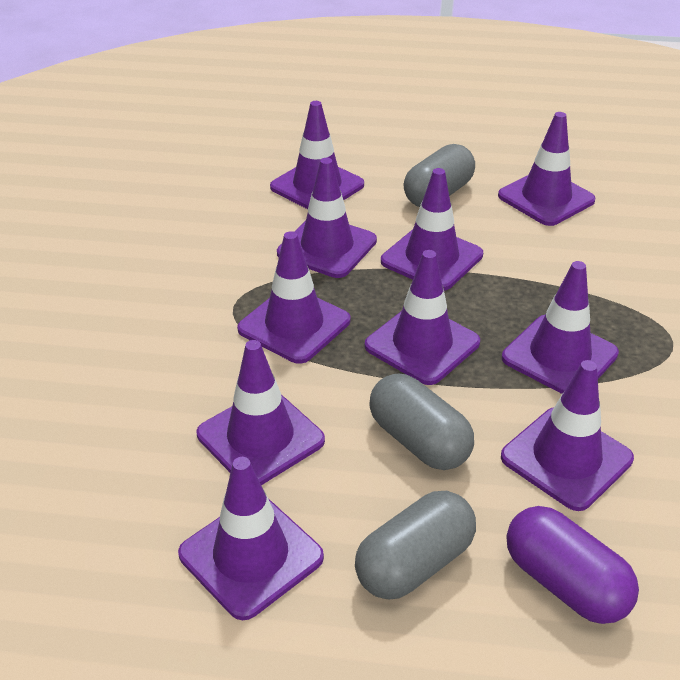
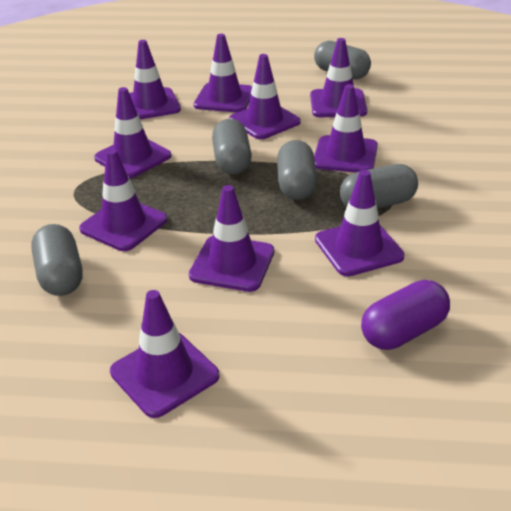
grey capsule: [355,491,476,600] [369,374,474,470] [403,144,475,207] = 3 -> [31,224,83,296] [212,119,252,174] [277,140,317,200] [314,41,371,79] [340,164,418,209] = 5

